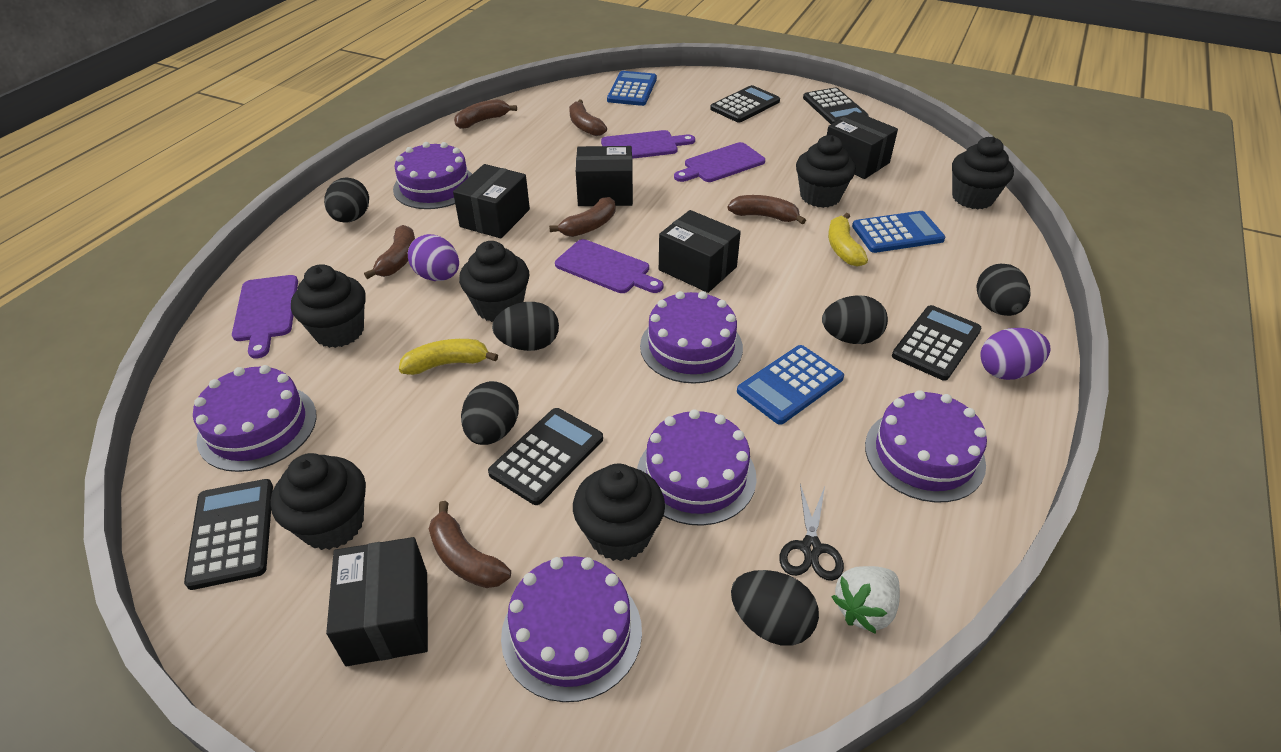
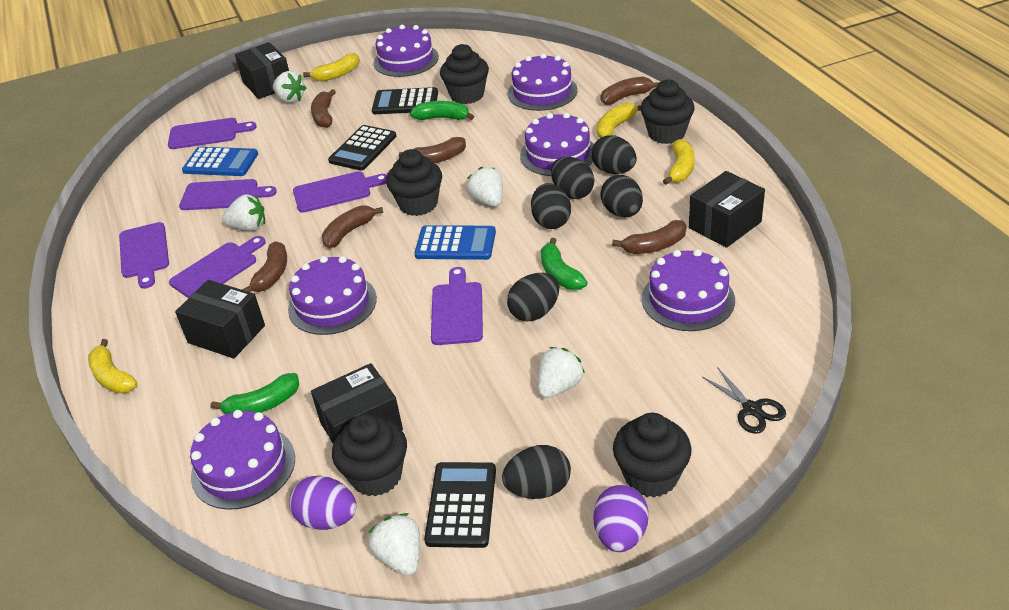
black box: [326,537,428,666] [453,164,530,238] [576,146,633,206] [659,210,741,293] [827,111,898,179] = 5 -> [175,280,265,359] [235,42,289,99] [311,363,403,444] [689,171,765,248] = 4
black calculator: [184,479,273,590] [488,408,603,505] [710,85,780,122] [803,87,869,124] [892,305,981,381] = 5 -> [328,125,396,171] [372,87,438,114] [424,462,496,548] = 3
black cupcake: [271,453,366,550] [291,264,366,348] [459,241,529,322] [573,464,665,561] [796,135,856,208] [952,137,1014,209] = 6 -> [332,414,407,496] [386,149,442,216] [440,44,489,104] [613,413,692,498] [640,79,695,144] = 5
blue calculator: [607,71,657,106] [737,345,844,425] [852,211,945,253] = 3 -> [182,147,258,176] [415,225,496,260] = 2
green banana: none = 0 -> [211,373,299,414] [410,101,474,120] [541,238,588,290] = 3
purple cutting board: [232,275,298,358] [555,239,663,293] [601,130,695,159] [674,142,765,182] = 4 -> [119,222,169,289] [168,118,257,149] [169,236,266,298] [179,179,277,210] [293,171,387,213] [431,267,483,345] = 6
white strawberry: [832,566,900,634] = 1 -> [222,194,265,231] [273,71,306,103] [368,513,420,576] [467,167,503,207] [538,347,585,398] = 5
yellow banana: [399,339,498,375] [828,213,868,266] = 2 -> [88,339,138,393] [303,53,360,82] [597,103,641,138] [663,139,694,185] = 4

